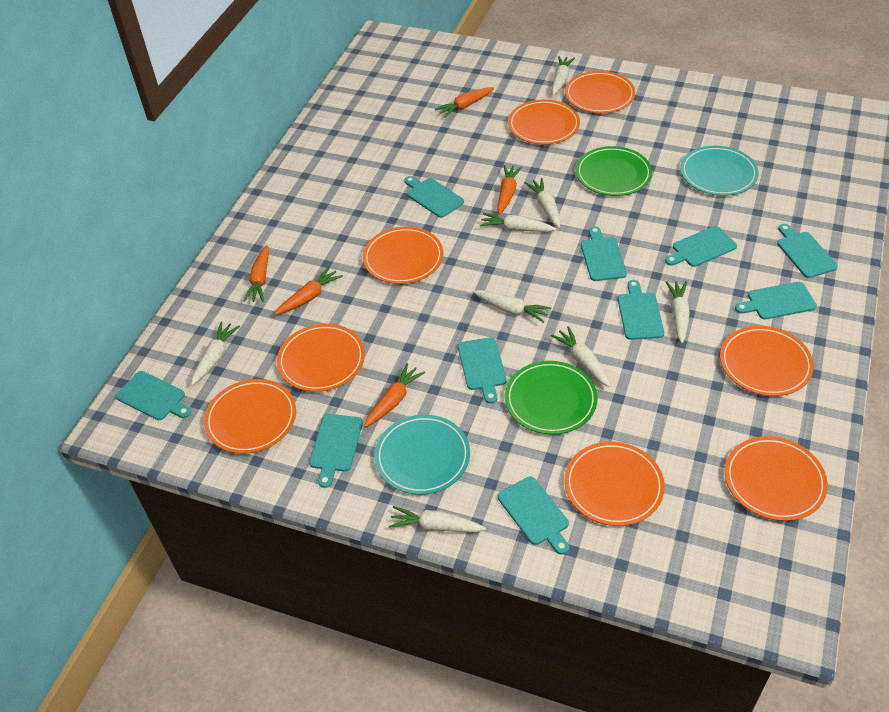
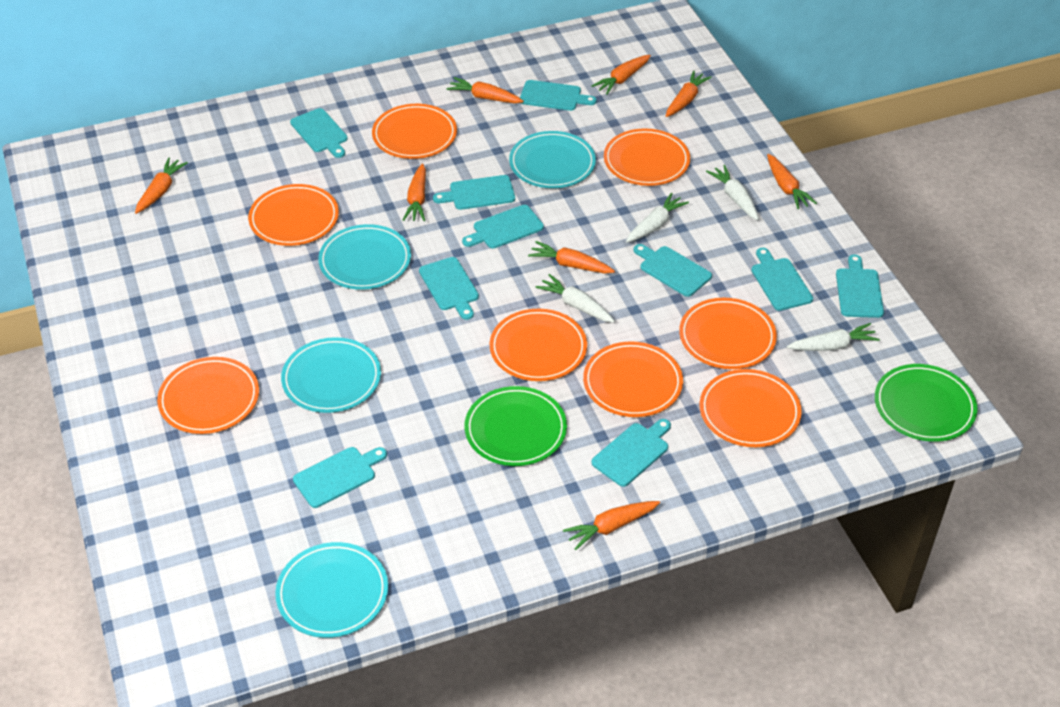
orange carrot: [243,245,269,302] [275,267,343,315] [364,363,425,427] [435,87,494,118] [497,165,522,215] = 5 -> [135,158,188,214] [403,163,426,221] [447,77,524,103] [528,241,615,274] [563,501,660,550] [592,55,651,95] [666,70,712,117] [767,154,817,209] = 8
turquoise plate: [374,415,470,495] [680,146,759,196] = 2 -> [275,542,388,638] [281,337,381,413] [318,224,411,290] [509,131,596,188] = 4
white carrot: [191,322,240,386] [389,506,486,533] [473,290,551,323] [480,213,556,232] [525,178,560,228] [551,326,610,387] [552,56,575,95] [666,281,690,343] = 8 -> [535,274,615,323] [626,193,689,242] [706,165,759,220] [787,323,880,351] = 4

